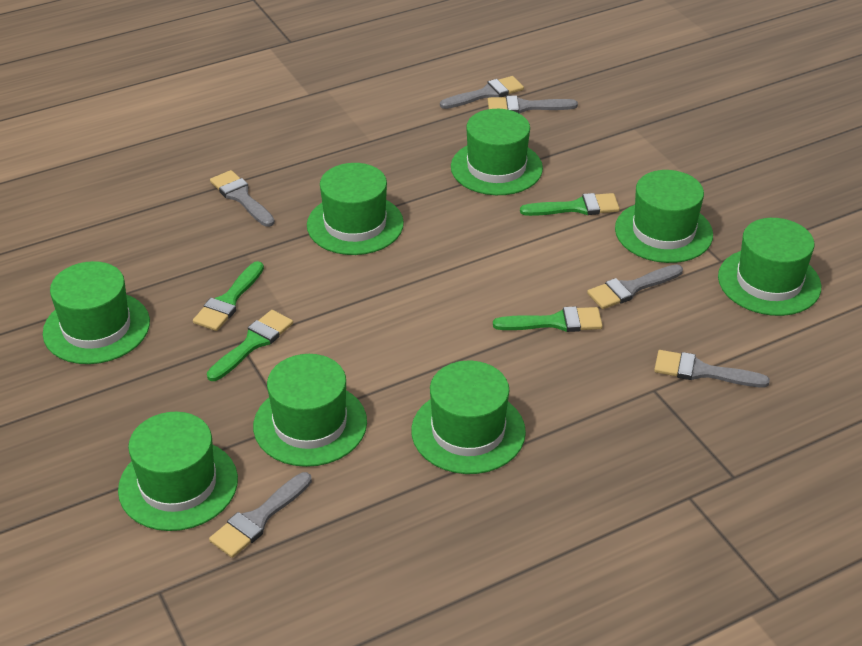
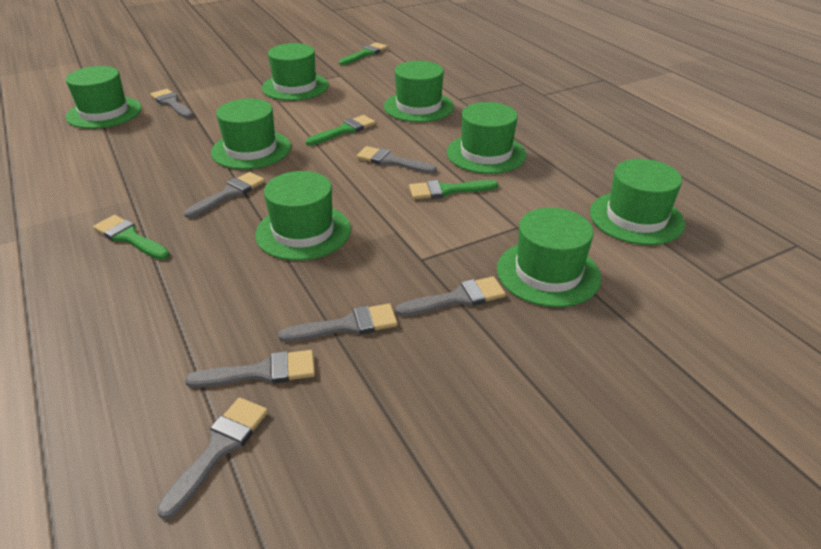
grey brush: [209,472,312,558] [210,170,275,227] [440,76,524,109] [488,95,578,114] [587,264,683,309] [654,350,770,387] = 6 -> [150,89,193,118] [157,397,268,519] [184,172,265,218] [185,350,315,388] [278,303,398,342] [356,146,437,174] [396,276,506,316] = 7

